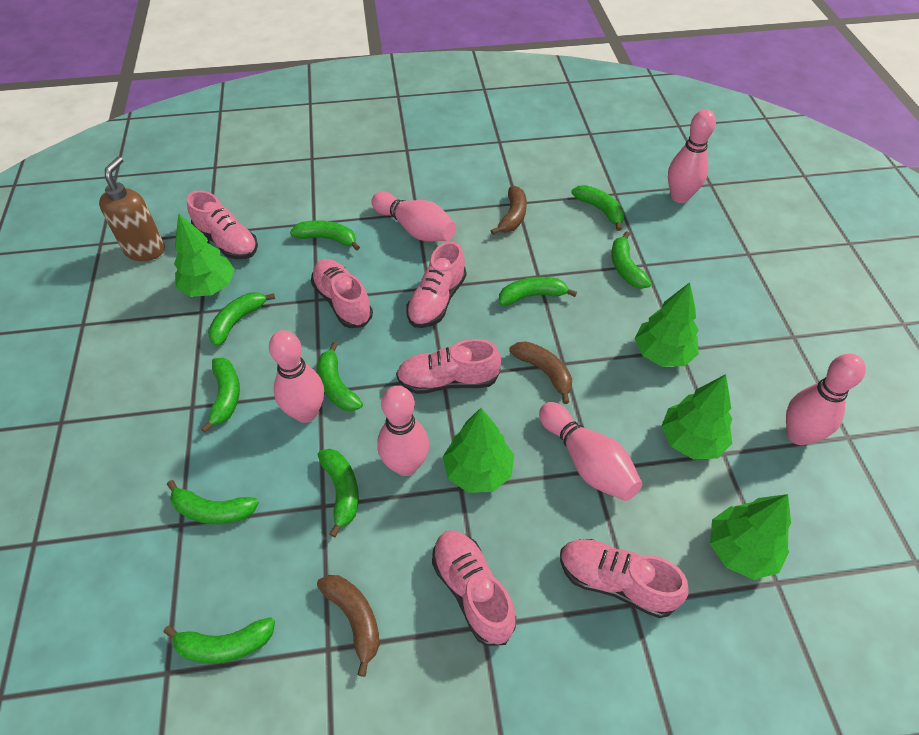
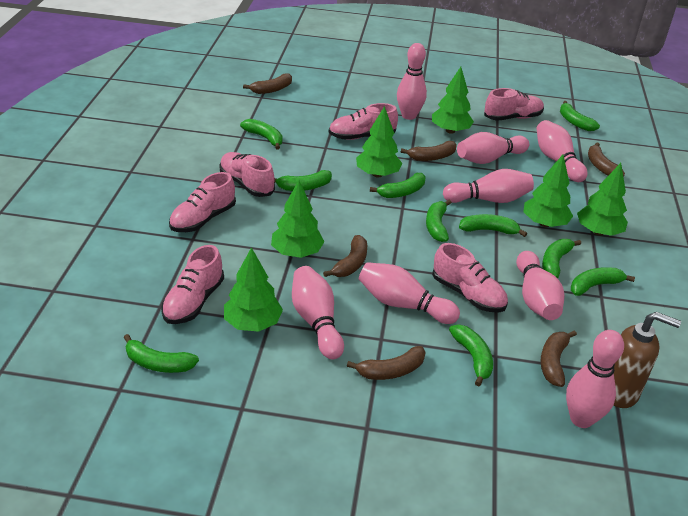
brown banana: [317,575,379,677] [491,186,527,235] [509,341,572,404] = 3 -> [243,73,292,94] [323,235,367,277] [347,346,426,380] [401,141,457,161] [540,330,577,387] [588,143,625,177] = 6
green tree: [174,214,235,297] [443,408,514,493] [634,282,699,367] [661,374,732,460] [710,494,791,580] = 5 -> [224,247,283,332] [271,180,324,258] [356,106,402,178] [432,67,474,134] [524,155,573,227] [577,163,628,236] = 6
pink bowling pin: [269,330,324,423] [371,192,456,241] [377,386,429,476] [539,402,642,501] [668,109,716,203] [786,354,866,445] = 6 -> [292,266,344,359] [359,262,460,324] [397,43,427,120] [443,169,534,203] [457,132,529,164] [516,251,564,320] [536,120,587,182] [566,330,624,428] = 8

